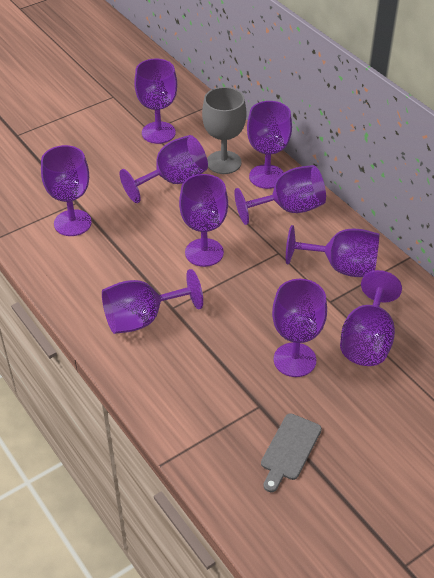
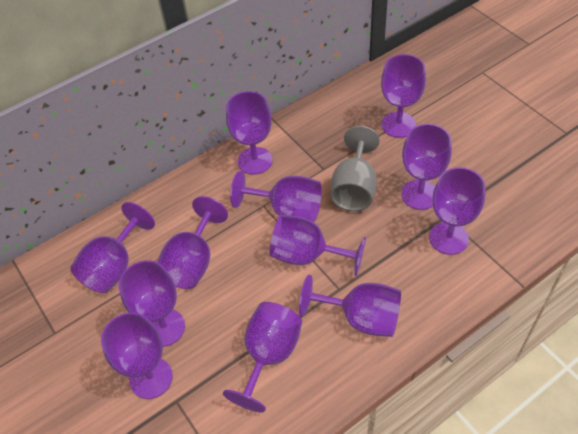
grey cutting board: [261,413,322,492] = 1 -> none = 0
purple goblet: [41,145,92,236] [102,269,203,334] [120,135,208,203] [134,59,177,144] [179,174,228,267] [234,165,326,225] [247,101,292,189] [272,279,327,377] [286,225,379,277] [340,270,402,366] = 10 -> [70,202,155,293] [101,312,173,399] [119,260,185,347] [157,196,228,289] [223,302,302,412] [226,91,272,175] [230,171,322,222] [270,215,366,276] [299,275,401,337] [381,54,426,138] [401,124,452,210] [429,167,486,255] = 12

